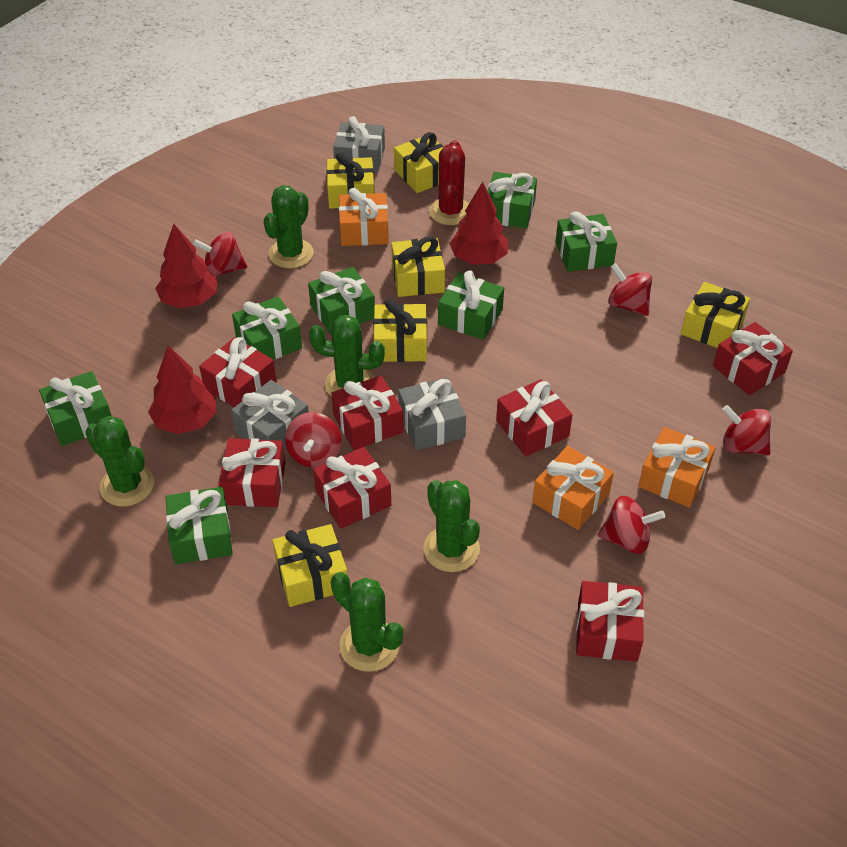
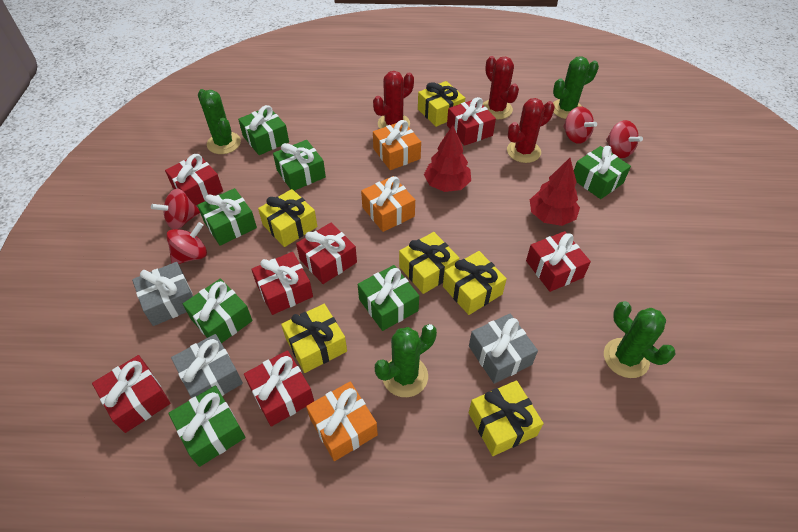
green cactus: [85,416,154,506] [263,185,314,268] [309,315,385,397] [331,572,403,672] [423,480,480,572] = 5 -> [198,89,241,154] [375,324,437,397] [553,56,599,119] [604,301,675,378] = 4
red cactus: [429,140,469,225] = 1 -> [373,71,414,129] [483,56,519,119] [507,98,555,163] = 3
red spinning top: [193,232,247,277] [285,412,342,468] [598,496,665,554] [608,263,652,316] [722,405,771,455] = 5 -> [151,188,200,229] [166,222,207,264] [563,106,597,144] [606,120,643,158] = 4
red tree: [148,345,216,434] [155,224,217,308] [449,182,508,265] = 3 -> [424,125,471,192] [530,158,580,226] = 2

